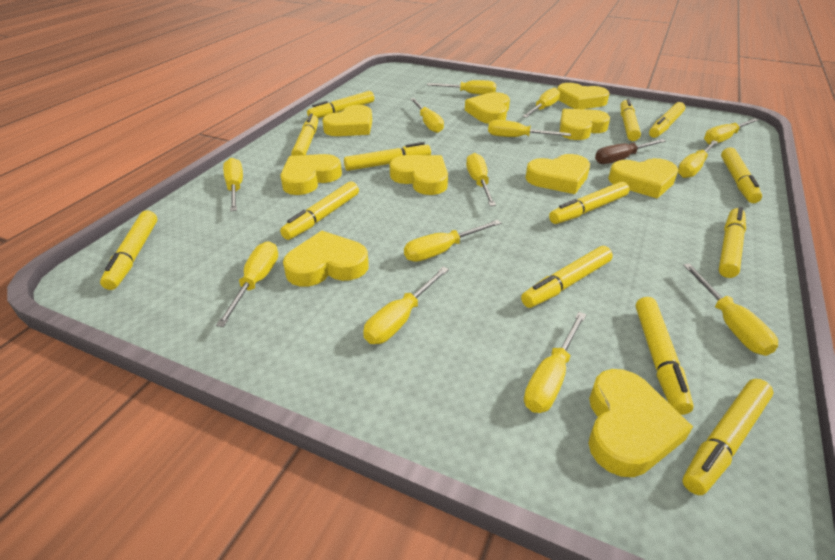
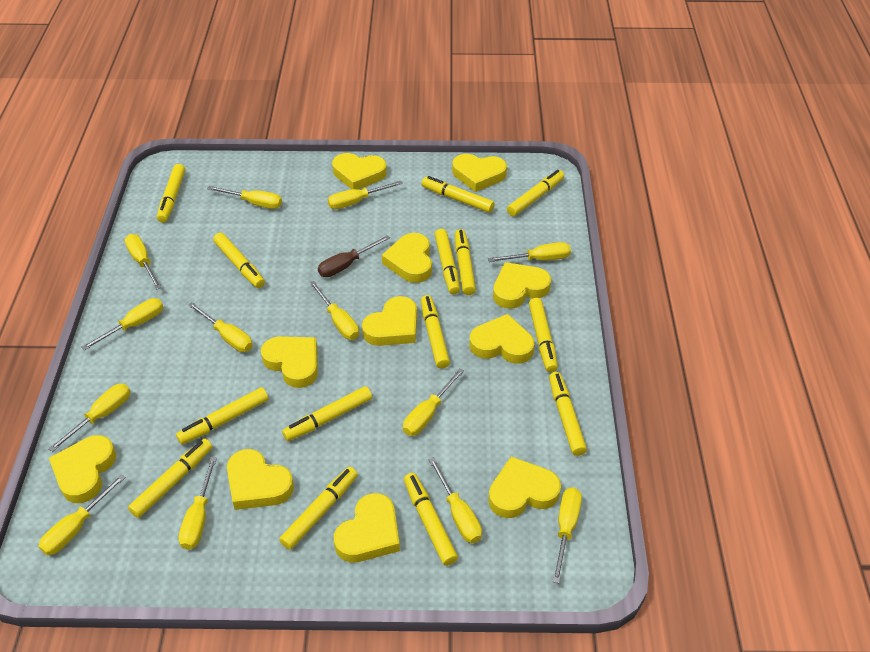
yellow heart: [280,154,342,195] [283,230,369,286] [322,105,372,136] [390,155,448,195] [465,92,510,124] [525,154,590,194] [557,83,609,109] [560,109,610,140] [588,369,693,477] [608,158,679,199] = 10 -> [49,435,116,503] [227,449,294,510] [261,336,318,388] [332,153,387,190] [334,493,400,563] [362,296,417,346] [382,233,432,283] [452,154,507,192] [470,314,535,364] [488,456,561,518] [493,262,551,309] = 11
yellow marker: [100,210,157,290] [280,181,359,240] [291,113,318,156] [307,91,374,118] [344,142,431,171] [521,246,613,308] [549,182,629,224] [621,98,641,141] [636,297,694,415] [649,102,685,138] [682,379,773,495] [719,207,746,278] [721,147,762,203] = 13 -> [128,439,213,518] [157,164,185,223] [176,387,268,445] [213,233,265,288] [279,467,358,550] [282,386,372,441] [404,473,458,566] [421,295,450,369] [422,176,495,213] [435,229,460,294] [455,229,476,295] [507,170,564,216] [529,298,558,372] [549,372,587,456] = 14

